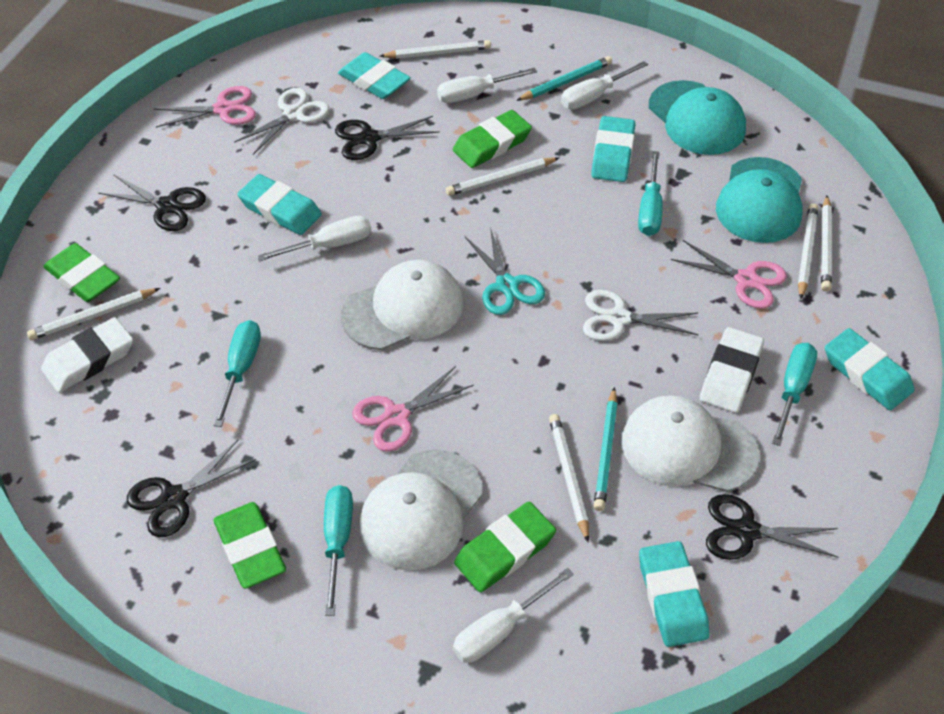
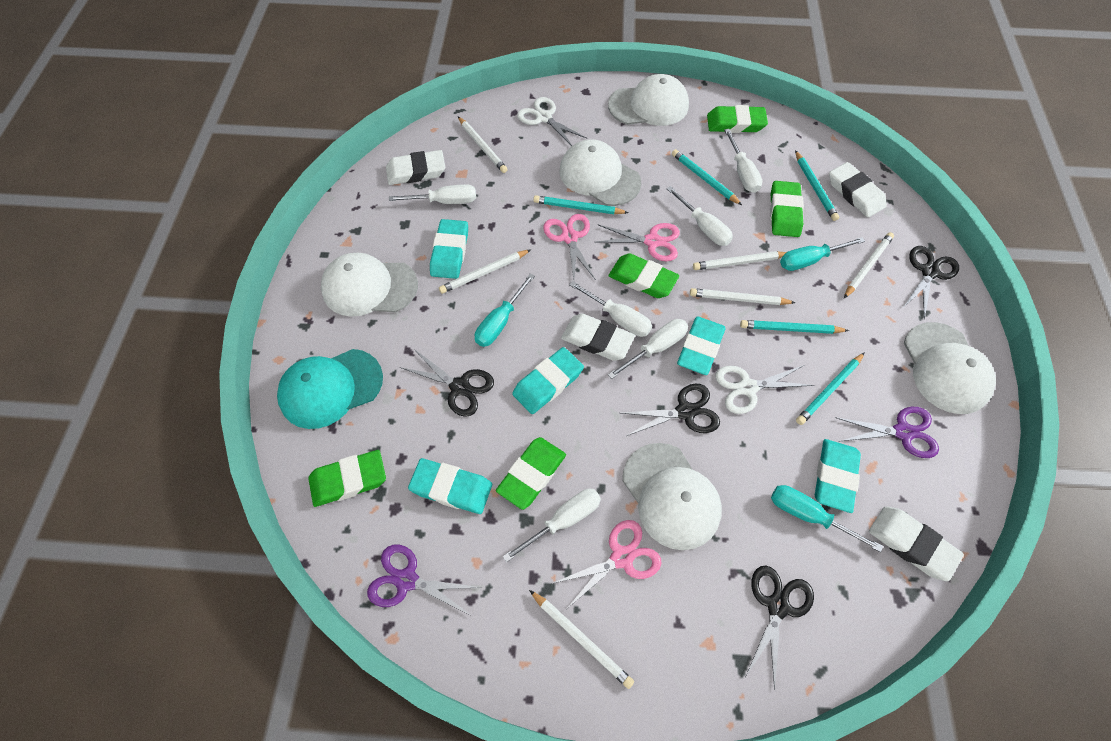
green eraser: [43,243,120,302] [214,502,286,589] [453,110,532,168] [454,502,556,592] = 4 -> [308,450,386,507] [496,437,566,510] [609,253,679,298] [707,105,768,133] [770,181,804,237] = 5
purple scissors: none = 0 -> [367,545,482,616] [835,407,939,458] = 2
turquoise cap: [649,80,746,155] [716,157,803,243] = 2 -> [277,349,383,429] = 1
turquoise pencil: [516,56,612,101] [594,387,618,511] = 2 -> [533,195,629,214] [672,149,742,205] [740,320,849,334] [795,150,839,221] [796,352,865,425] = 5
turquoise scissors: [465,227,545,315] = 1 -> none = 0
turquoise screwdriver: [213,320,261,427] [324,485,353,616] [638,151,663,236] [772,343,817,446] = 4 -> [475,273,535,347] [771,485,883,552] [780,237,865,271] = 3
white cap: [341,260,463,350] [360,449,483,571] [621,395,759,492] = 3 -> [321,253,418,317] [560,139,641,206] [608,74,689,126] [622,443,722,550] [904,322,996,414] = 5
white eraser: [41,317,133,393] [700,327,764,413] = 2 -> [386,150,445,185] [561,314,635,361] [829,162,887,217] [869,507,964,581] = 4
white screwdriver: [257,216,371,262] [437,68,537,103] [453,568,574,663] [561,61,648,109] = 4 -> [389,184,476,204] [502,489,601,562] [569,281,652,337] [608,319,688,379] [666,186,733,246] [724,129,762,193] = 6

